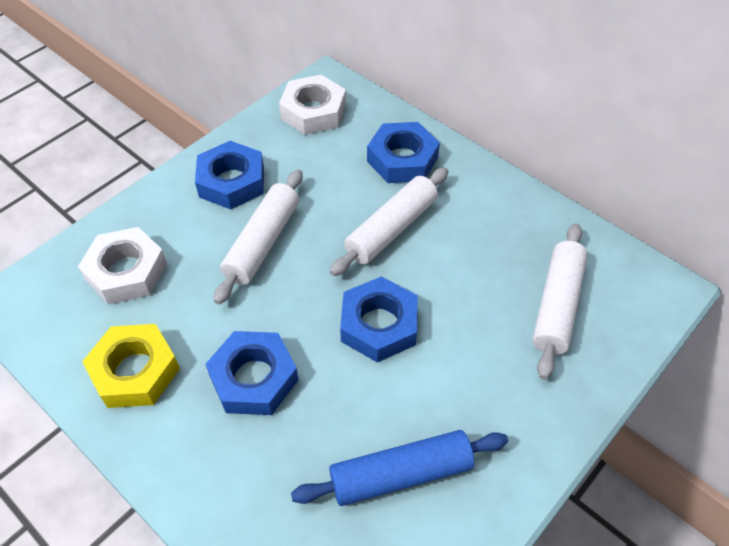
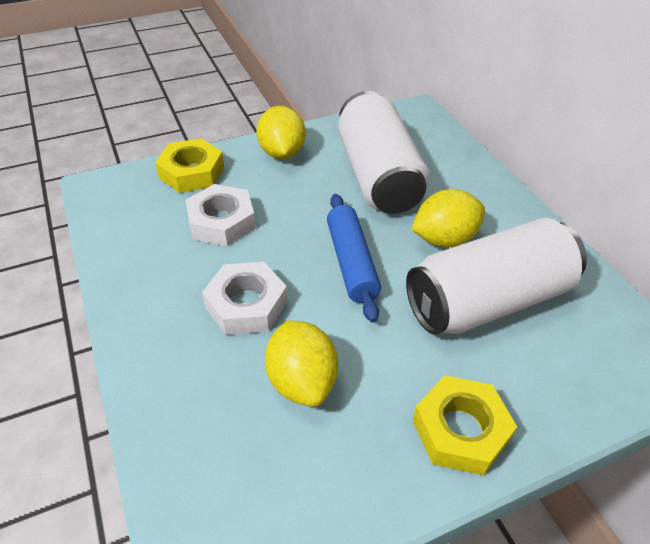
blue nut: [195,141,264,210] [205,331,299,415] [340,276,418,362] [367,122,440,183] = 4 -> none = 0
white can: none = 0 -> [338,91,430,214] [406,218,587,335] = 2
white rolling pin: [214,170,303,305] [330,168,448,276] [532,223,588,380] = 3 -> none = 0
yellow lemon: none = 0 -> [256,106,306,159] [265,320,338,407] [411,189,485,247] = 3
yellow nut: [82,324,180,408] = 1 -> [155,138,224,193] [413,375,517,475] = 2

